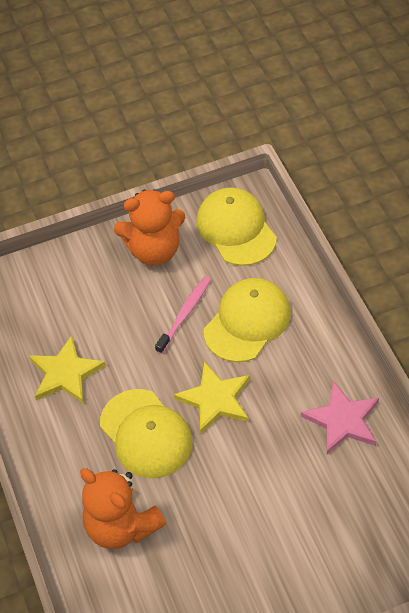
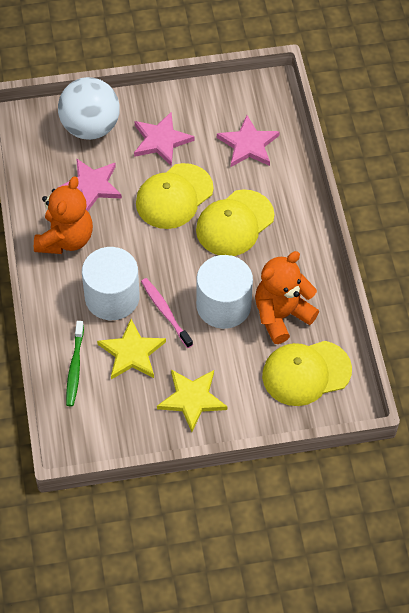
green toothbrush: none = 0 -> [66,321,84,406] = 1
pink star: [301,381,379,454] = 1 -> [59,158,122,211] [134,112,194,166] [217,115,280,167] = 3
white ball: none = 0 -> [58,77,120,140] = 1
white cylinder: none = 0 -> [82,247,139,320] [196,255,253,329] = 2

